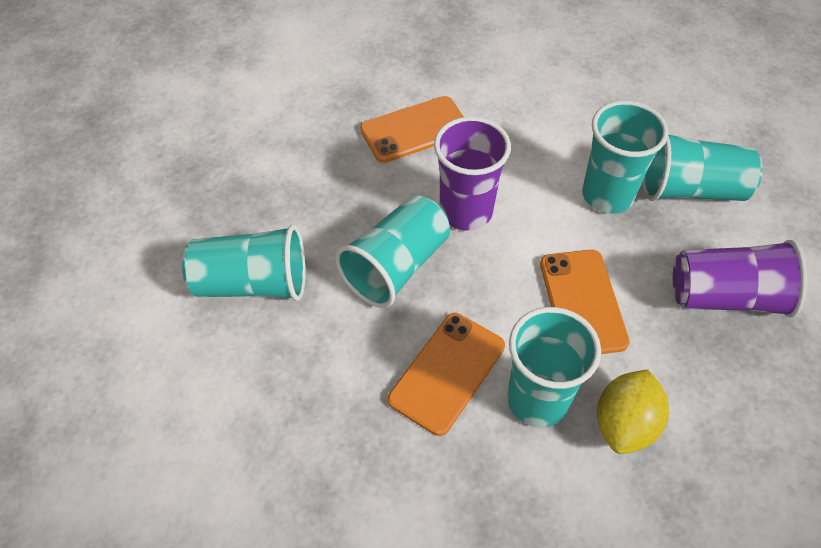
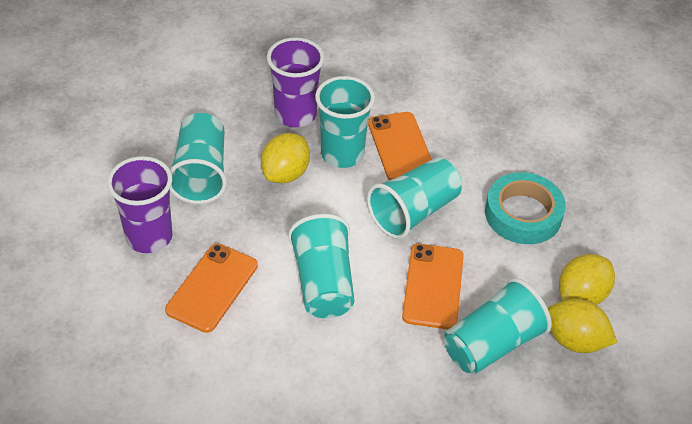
turquoise tape: none = 0 -> [485,172,566,244] = 1
yellow lemon: [597,370,669,454] = 1 -> [261,133,310,183] [548,298,618,353] [559,254,615,305] = 3

